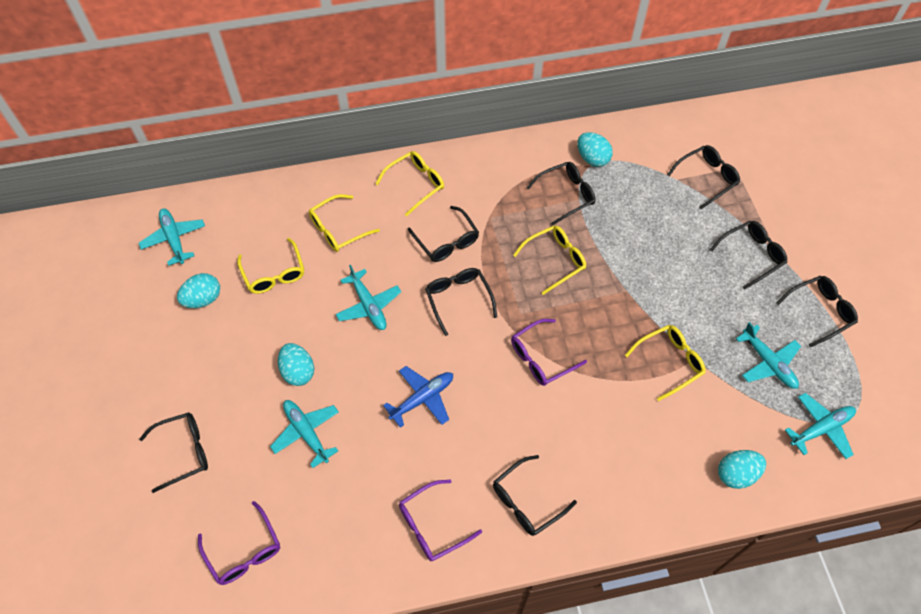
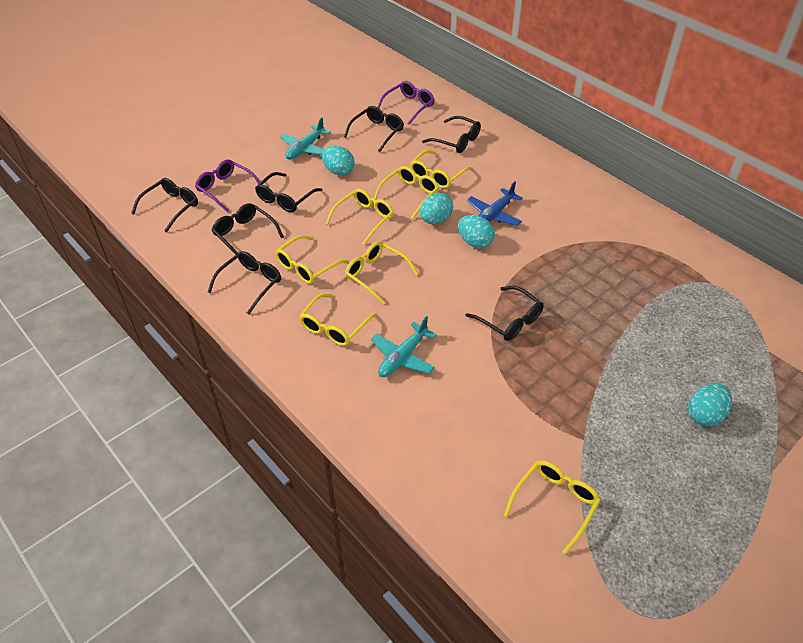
black glasses: [139,412,208,493] [408,206,479,262] [425,268,497,336] [493,455,577,536] [527,162,596,226] [667,145,740,209] [710,221,787,290] [776,276,858,347] = 8 -> [131,178,198,232] [208,251,281,315] [212,203,284,255] [255,172,322,212] [344,106,404,152] [422,116,481,153] [465,286,543,341] = 7
purple glasses: [198,501,280,585] [399,479,482,561] [511,319,587,386] = 3 -> [195,160,260,212] [377,81,435,125] = 2
turquoise plane: [139,208,205,266] [270,400,339,468] [335,264,401,330] [736,322,801,389] [785,393,856,459] = 5 -> [280,117,331,160] [371,316,437,377] = 2
yellow glasses: [237,238,304,294] [309,194,380,252] [375,151,444,216] [513,226,586,295] [625,325,706,401] = 5 -> [275,235,349,284] [299,293,377,346] [326,189,394,245] [345,241,418,304] [374,166,439,219] [410,150,473,189] [504,460,601,554] = 7

